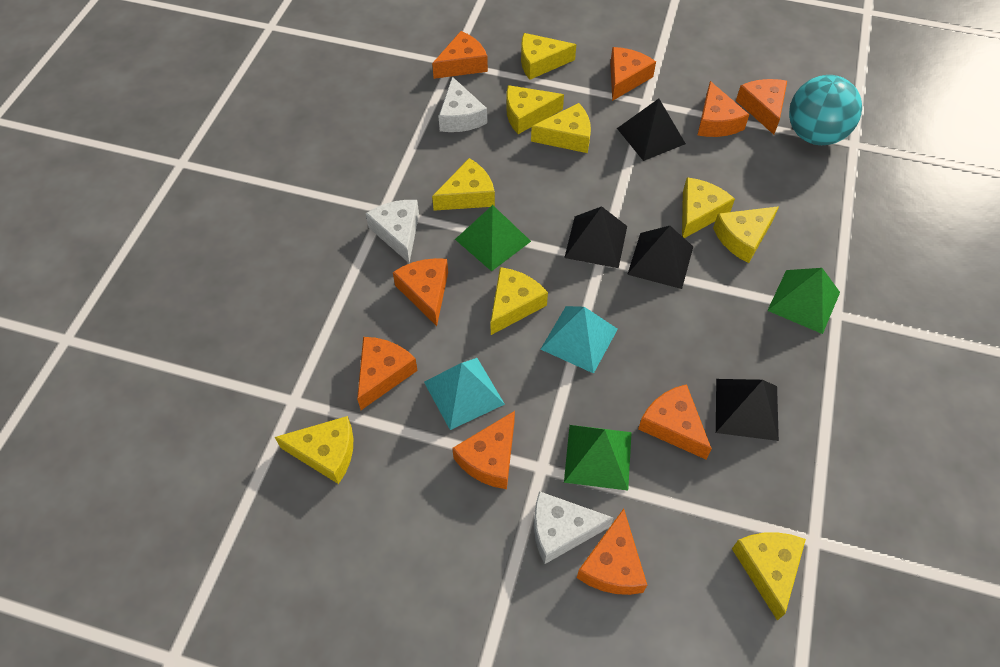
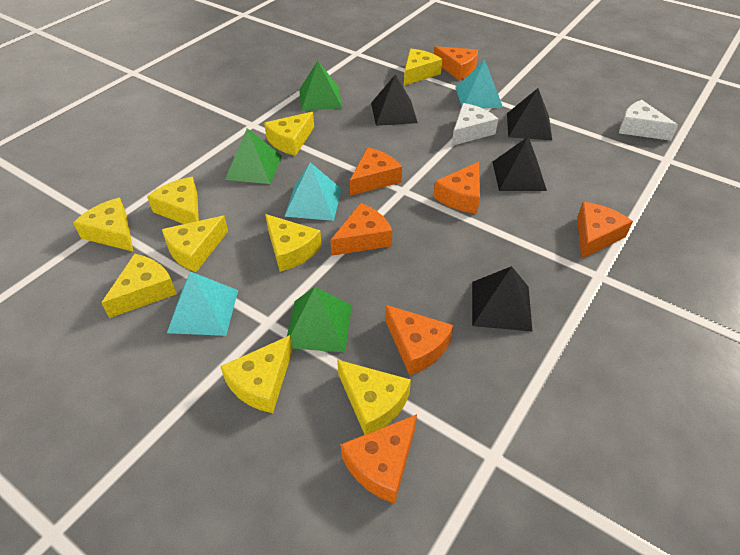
orange cheese: [357,337,418,410] [393,258,448,326] [432,31,488,79] [452,411,515,489] [577,509,647,595] [610,47,656,101] [638,384,712,459] [698,81,749,137] [736,79,787,135] = 9 -> [331,203,392,256] [341,414,417,504] [350,147,402,196] [385,305,453,375] [433,162,480,213] [434,46,478,80] [577,202,633,259] = 7
turquoise ball: [789,75,862,145] = 1 -> none = 0
turquoise pyramid: [424,358,505,430] [541,306,618,374] = 2 -> [167,272,238,336] [284,163,342,221] [456,59,503,108] = 3
white cheese: [366,200,419,263] [439,77,487,132] [534,491,613,564] = 3 -> [452,103,498,146] [619,100,678,141] = 2

